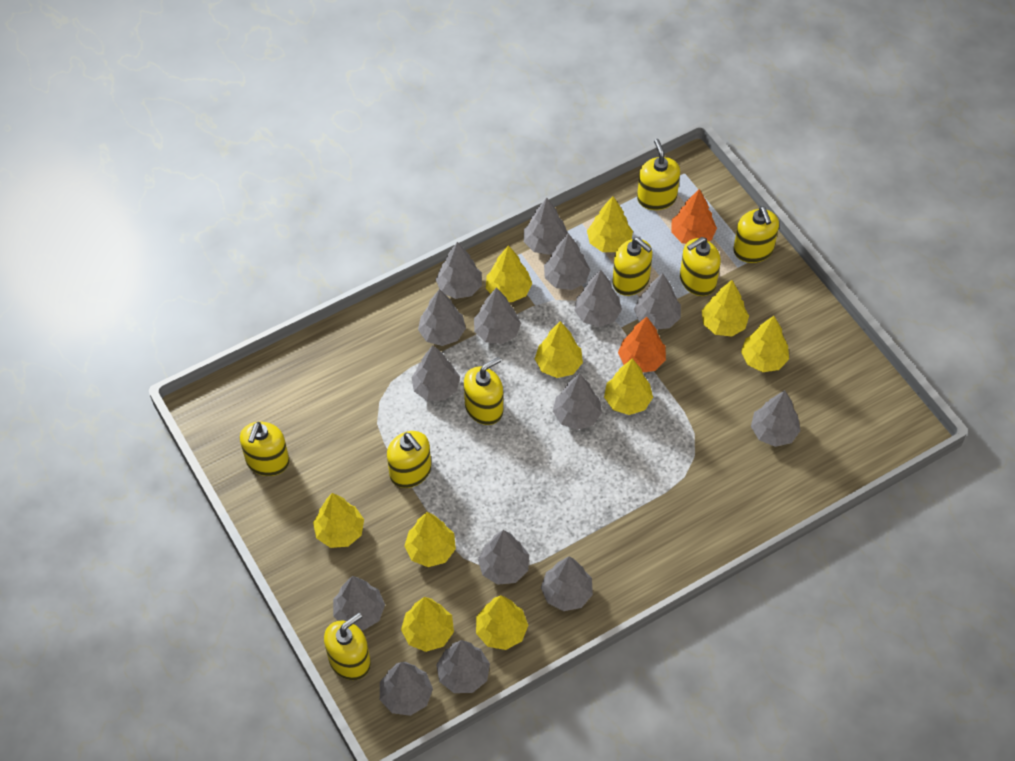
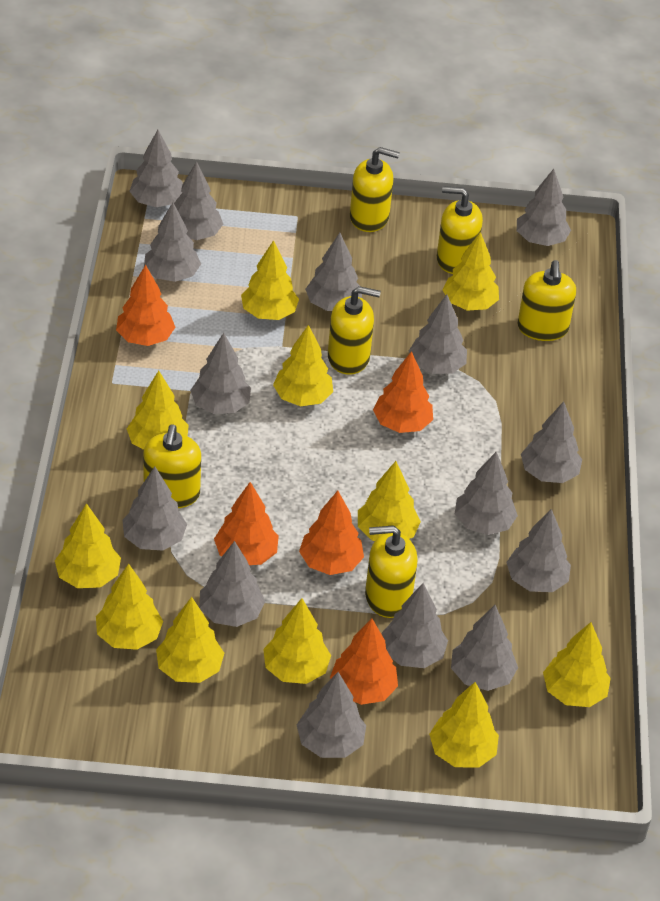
orange tree: [618,317,666,373] [671,189,717,244] = 2 -> [116,265,176,346] [214,482,279,565] [299,491,364,575] [330,618,398,705] [373,351,433,433] = 5
yellow soap dispenser: [240,422,289,476] [324,613,371,680] [387,431,431,488] [464,357,503,425] [612,237,652,296] [637,139,680,210] [680,237,721,296] [733,206,779,263] = 8 -> [143,424,201,508] [328,286,381,375] [350,147,400,232] [365,525,417,618] [437,186,483,274] [517,260,576,341] = 6
yellow tree: [313,493,364,548] [401,597,454,652] [404,512,456,567] [476,595,528,650] [486,245,532,302] [535,321,583,378] [587,196,633,252] [604,358,653,415] [702,280,749,337] [741,316,789,372] = 10 -> [55,503,121,588] [96,564,163,650] [127,371,189,450] [156,597,224,683] [241,240,299,320] [263,598,331,684] [273,325,333,406] [358,461,421,541] [429,682,499,768] [442,232,499,311] [543,622,611,707] = 11

